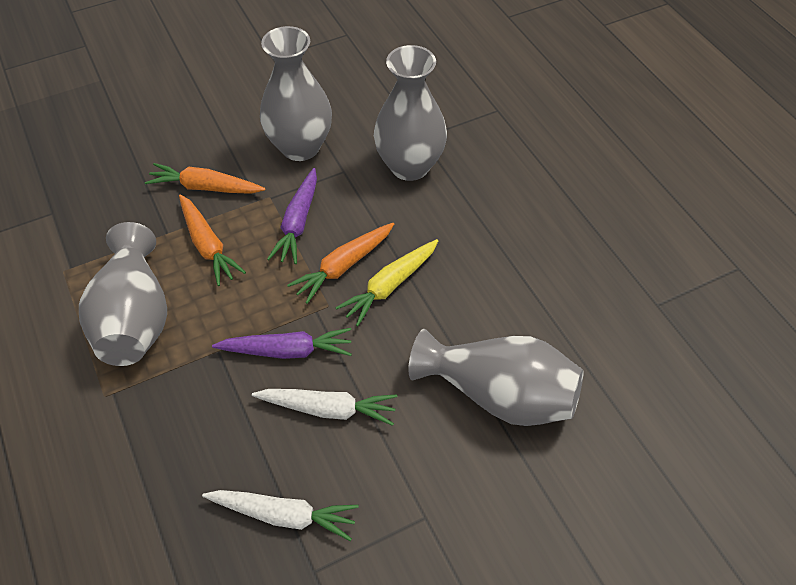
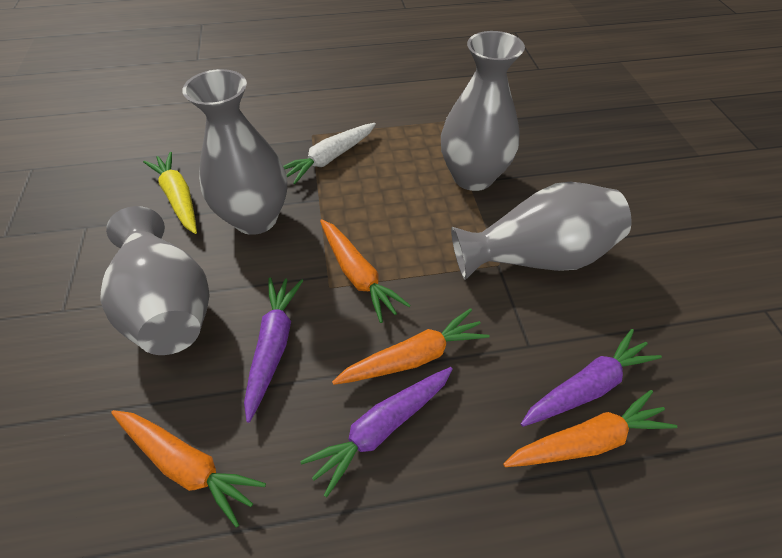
orange carrot: [145,163,265,194] [179,195,246,286] [287,223,394,304] = 3 -> [111,410,266,528] [320,219,411,323] [332,308,490,385] [503,390,677,467] = 4
purple carrot: [212,328,352,359] [267,168,317,264] = 2 -> [244,277,303,423] [300,367,453,497] [521,329,662,427] = 3
white carrot: [202,490,359,541] [252,389,397,426] = 2 -> [283,123,376,184] = 1

